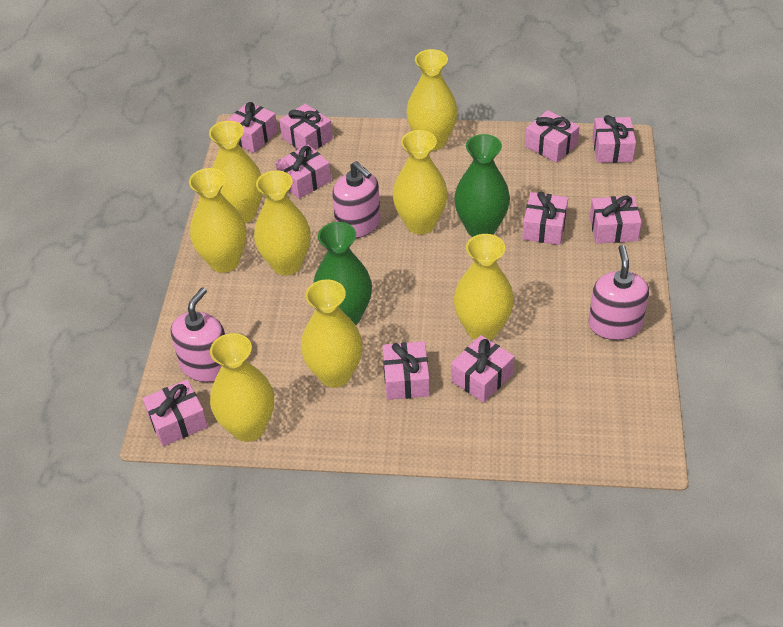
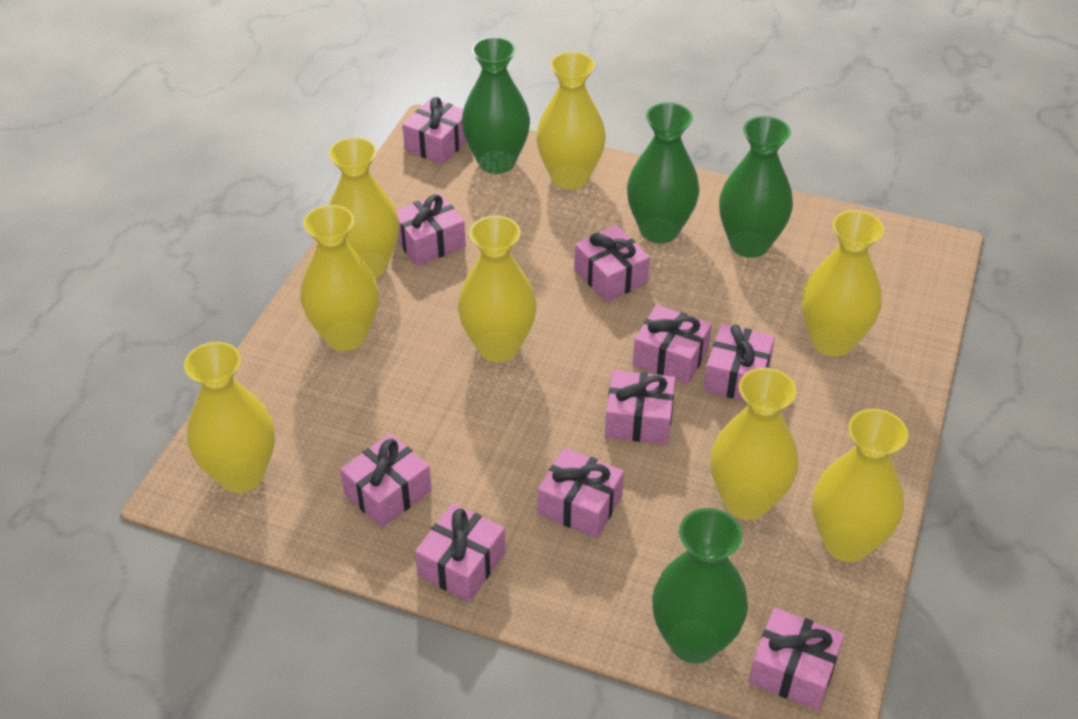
green vase: [314,222,372,325] [454,134,510,237] = 2 -> [462,37,530,174] [627,102,699,243] [652,508,748,663] [719,116,793,258] = 4
pink soap dispenser: [171,287,225,382] [332,161,381,238] [589,245,649,340] = 3 -> none = 0

